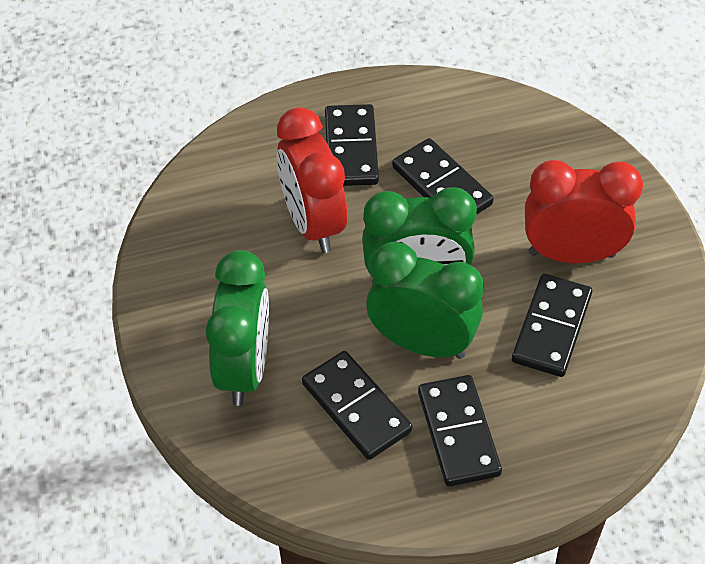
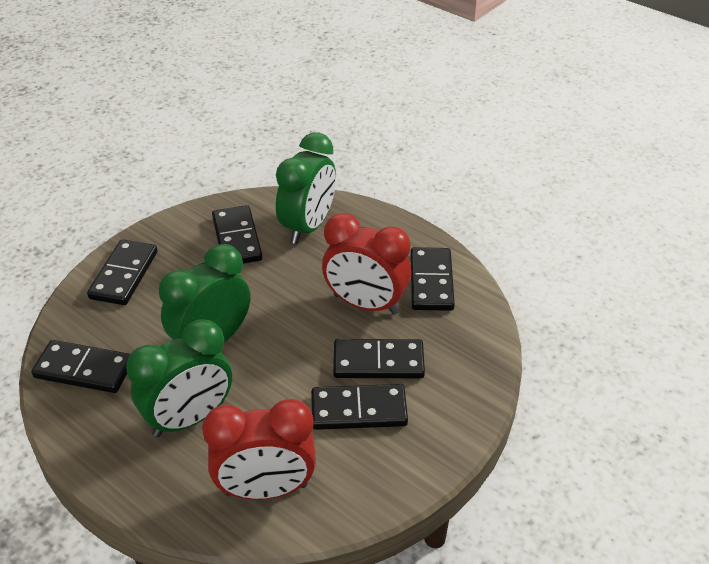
black domino: [302,351,412,460] [325,104,379,186] [392,138,494,215] [418,375,502,486] [512,274,592,377] = 5 -> [31,340,130,393] [87,239,158,305] [212,205,262,264] [311,384,408,430] [333,339,425,378] [410,247,455,311] = 6

